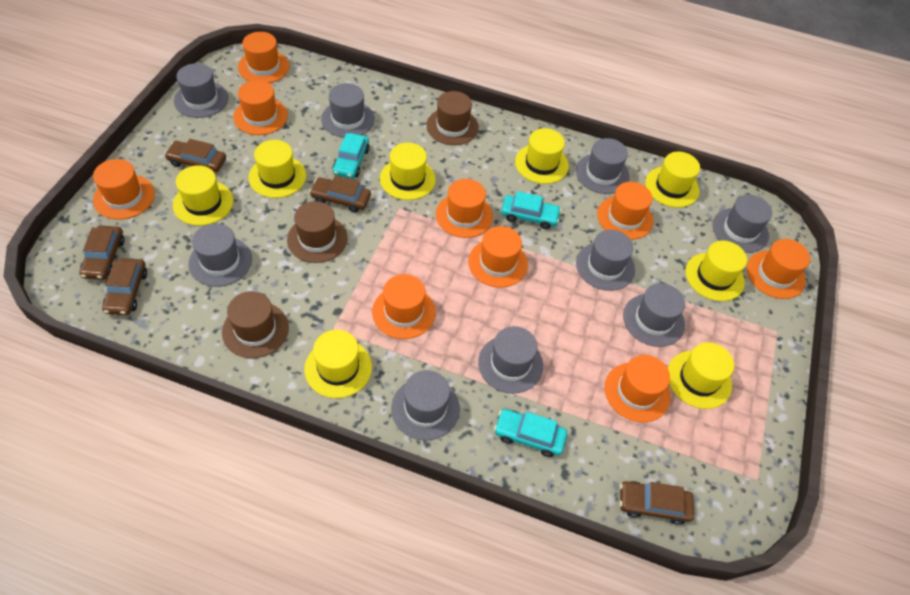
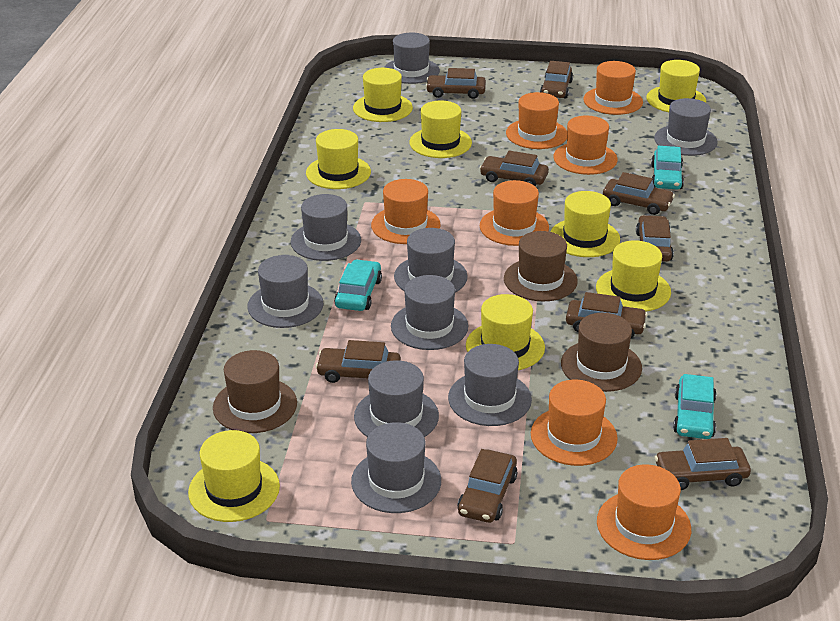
brown car: [79,226,124,280] [102,258,147,315] [164,139,226,172] [309,176,371,213] [620,481,694,525] = 5 -> [315,340,401,383] [426,68,486,99] [458,449,517,523] [480,151,549,186] [540,61,573,99] [566,292,647,338] [603,172,675,215] [636,215,674,262] [655,438,751,490] = 9
orange hat: [93,159,155,220] [233,80,288,135] [238,32,290,83] [372,274,436,339] [436,179,493,238] [468,226,528,288] [597,182,653,240] [605,355,671,423] [747,239,810,299] = 9 -> [371,179,441,244] [480,180,549,246] [506,92,567,149] [531,380,618,466] [553,116,618,175] [583,61,643,115] [597,464,691,560] = 7

